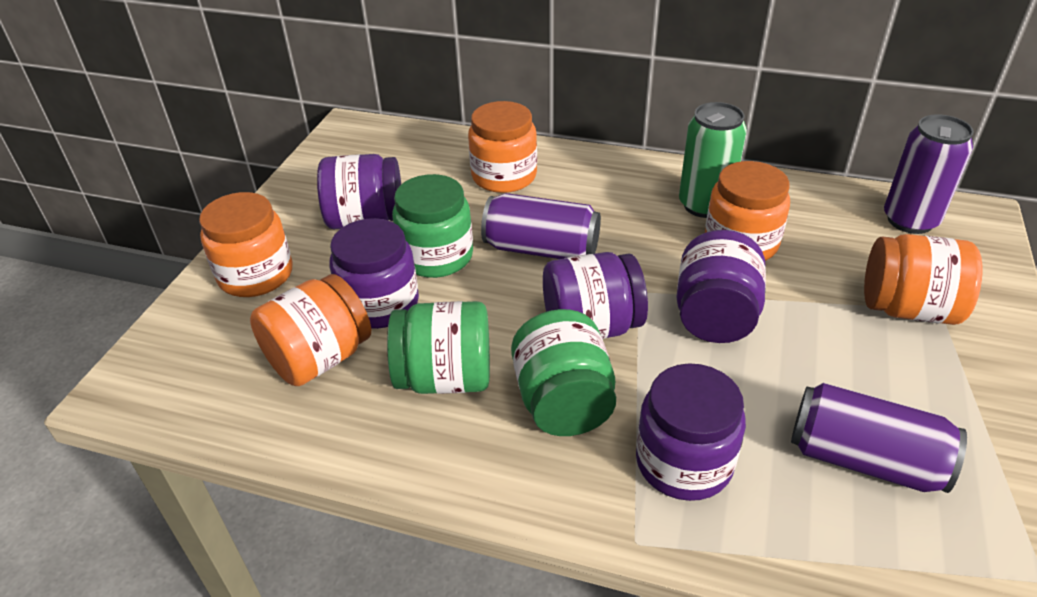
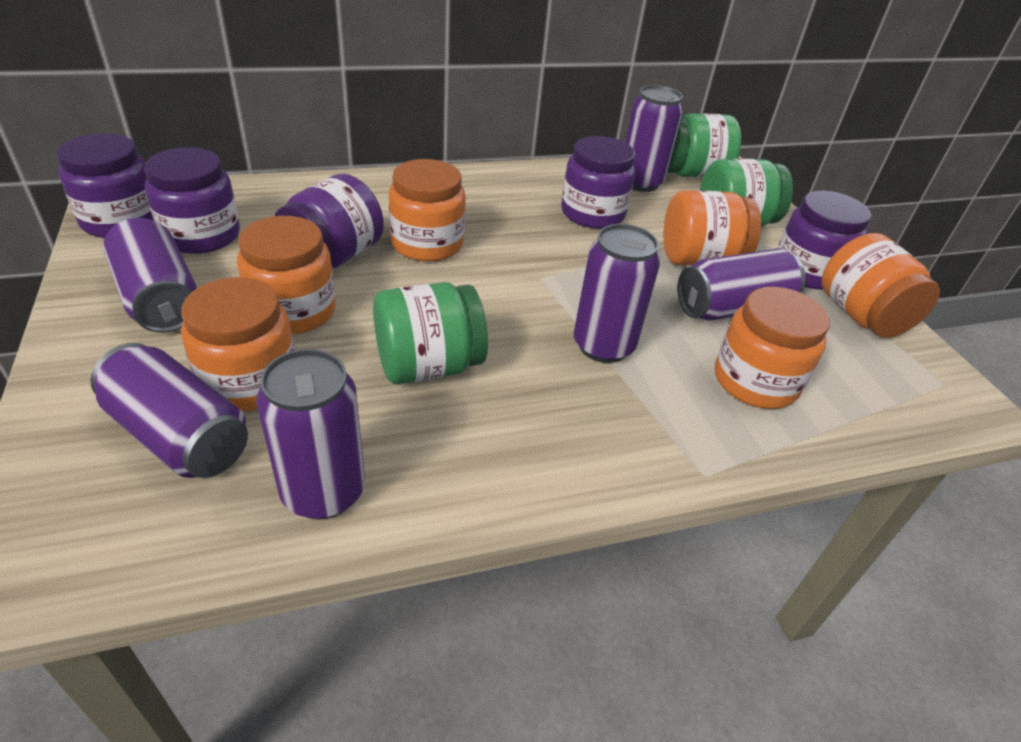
green can: [679,102,747,218] = 1 -> none = 0
orange jar: [199,192,293,297] [250,274,371,386] [468,101,537,193] [705,161,790,261] [864,234,983,325] = 5 -> [181,277,295,412] [237,216,336,335] [389,159,466,262] [663,190,761,266] [715,287,830,409] [822,233,940,338] = 6
purple can: [481,193,601,259] [791,383,967,493] [884,114,974,234] = 3 -> [90,343,248,478] [103,218,197,333] [256,349,365,520] [573,224,660,363] [625,85,683,192] [677,248,806,321] = 6

